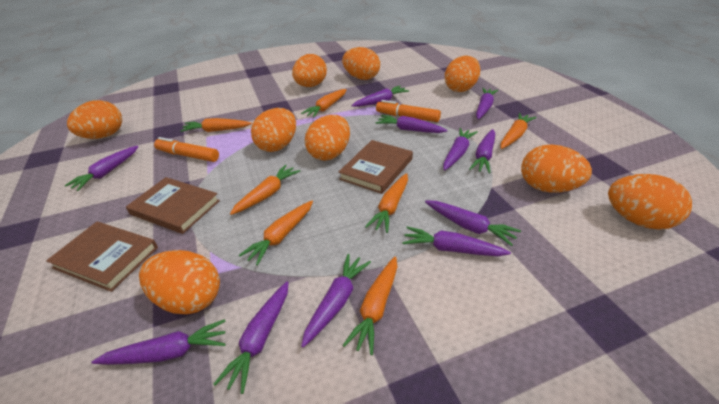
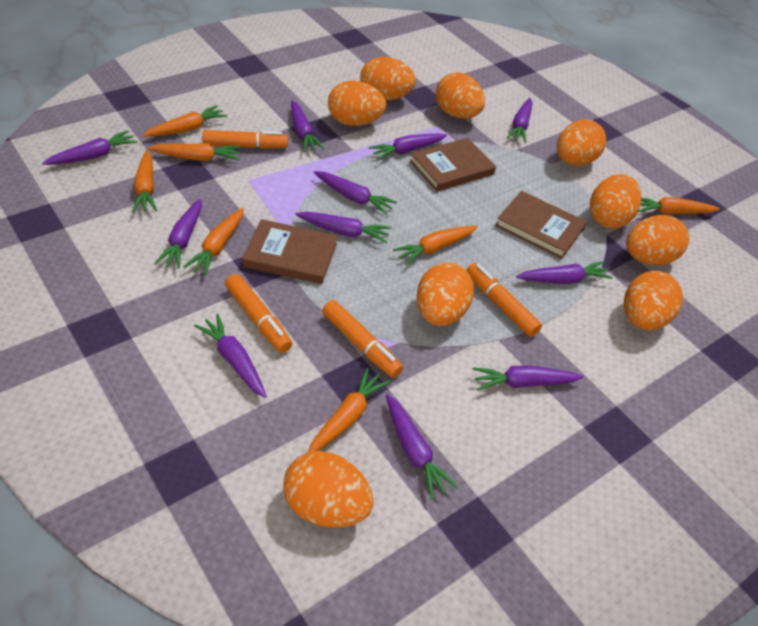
orange marker: [154,137,219,162] [376,100,441,122] = 2 -> [202,130,288,149] [225,274,292,353] [322,300,403,378] [466,263,542,337] = 4

